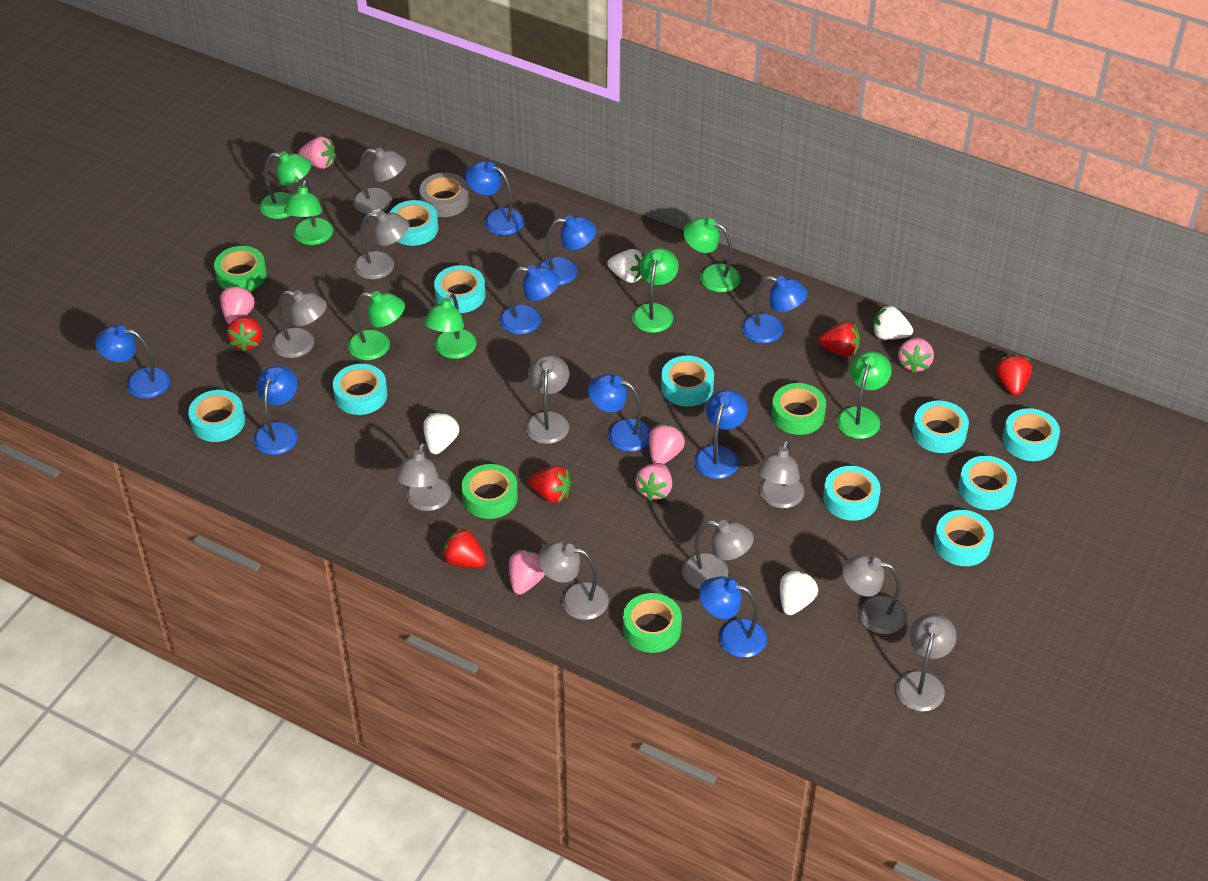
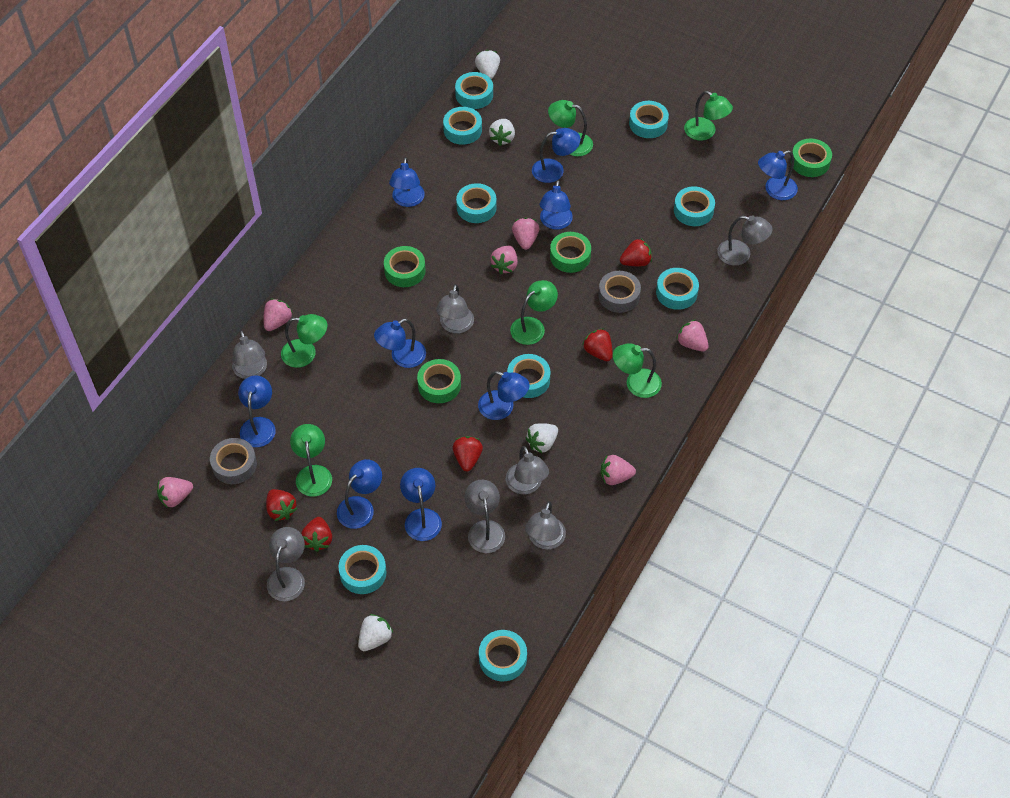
green lamp: [260,151,311,219] [284,180,333,245] [348,291,405,360] [424,292,477,359] [632,248,679,333] [683,218,741,292] [837,351,892,439] = 7 -> [281,314,327,368] [290,424,332,497] [510,280,558,345] [548,100,593,156] [613,343,662,398] [684,91,733,141] = 6
grey lamp: [272,290,327,358] [353,148,406,214] [354,211,409,280] [396,443,451,511] [526,355,569,444] [538,541,609,620] [682,520,754,589] [757,440,804,508] [842,555,906,634] [896,613,957,712] = 10 -> [232,330,267,379] [267,527,305,601] [436,284,474,334] [464,480,505,553] [506,446,549,494] [525,501,566,550] [717,216,773,266] = 7
grey tape: [420,173,469,217] = 1 -> [210,438,257,484] [598,271,641,313] = 2
turquoise tape: [188,390,245,442] [333,364,388,415] [390,200,438,246] [434,265,486,313] [661,356,714,407] [823,466,881,521] [912,401,969,453] [934,510,994,566] [958,456,1017,510] [1002,408,1060,461] = 10 -> [338,545,387,594] [443,107,482,145] [455,72,493,109] [456,183,497,223] [479,630,527,681] [507,354,551,398] [629,101,669,138] [656,268,699,310] [674,186,715,226] = 9

